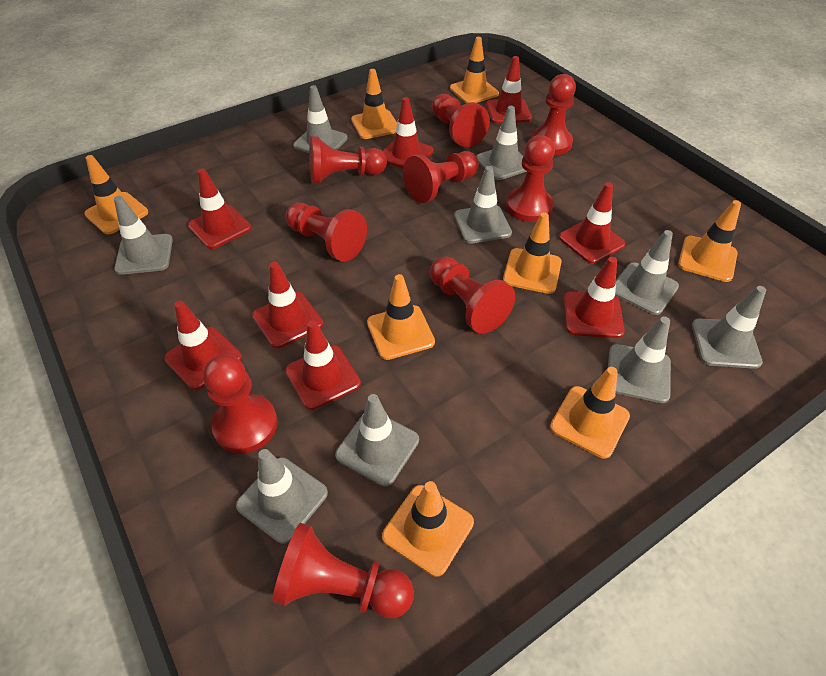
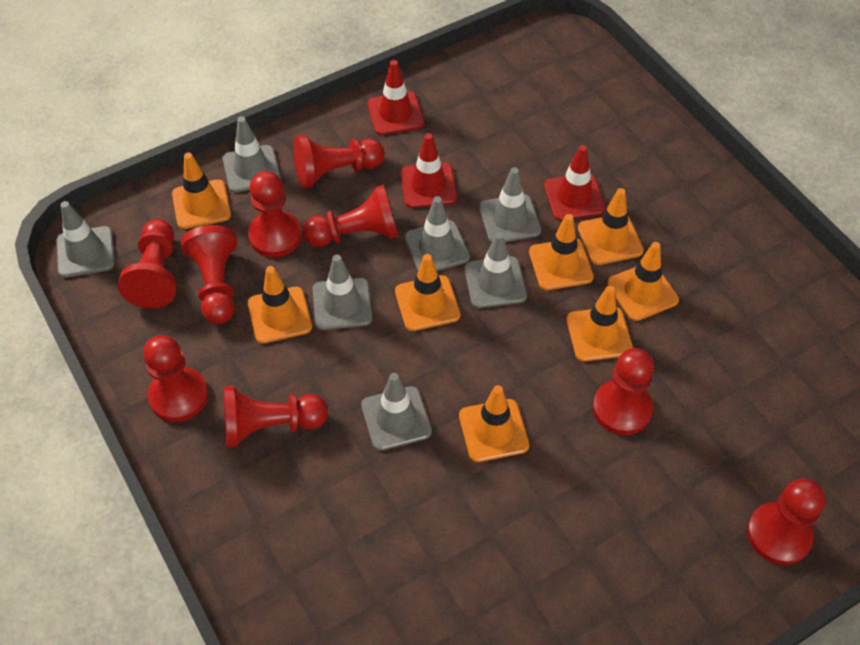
grey traffic cone: [114,196,173,275] [236,449,328,544] [293,85,348,153] [335,394,419,486] [454,166,512,244] [476,106,527,180] [608,317,671,403] [615,230,679,315] [692,286,766,369] = 9 -> [57,201,115,278] [223,116,281,193] [313,255,372,330] [361,373,432,451] [404,196,470,271] [464,232,527,308] [479,167,541,242] = 7
red traffic cone: [164,301,242,390] [188,169,251,249] [252,262,323,348] [285,320,361,410] [382,97,434,168] [486,56,532,124] [559,182,625,264] [564,257,625,338] = 8 -> [367,60,424,135] [400,133,457,208] [544,145,606,221] = 3

